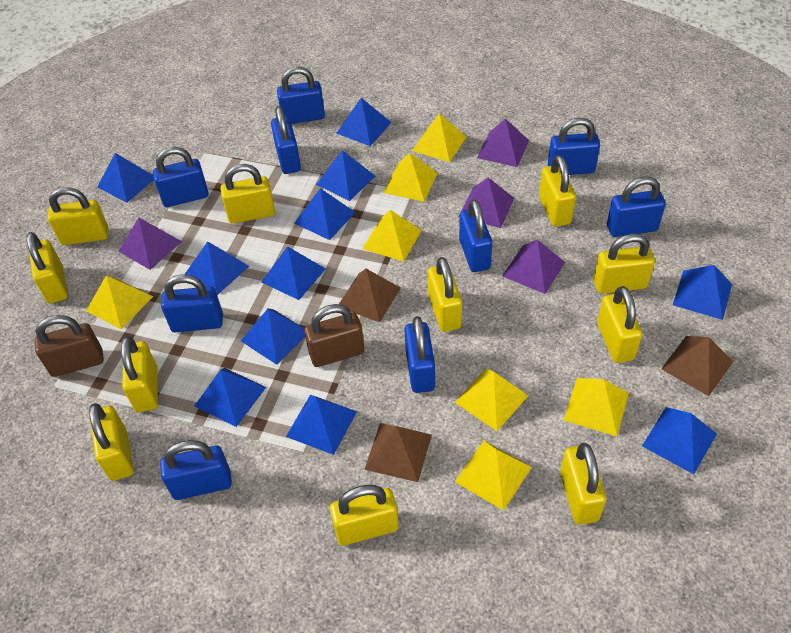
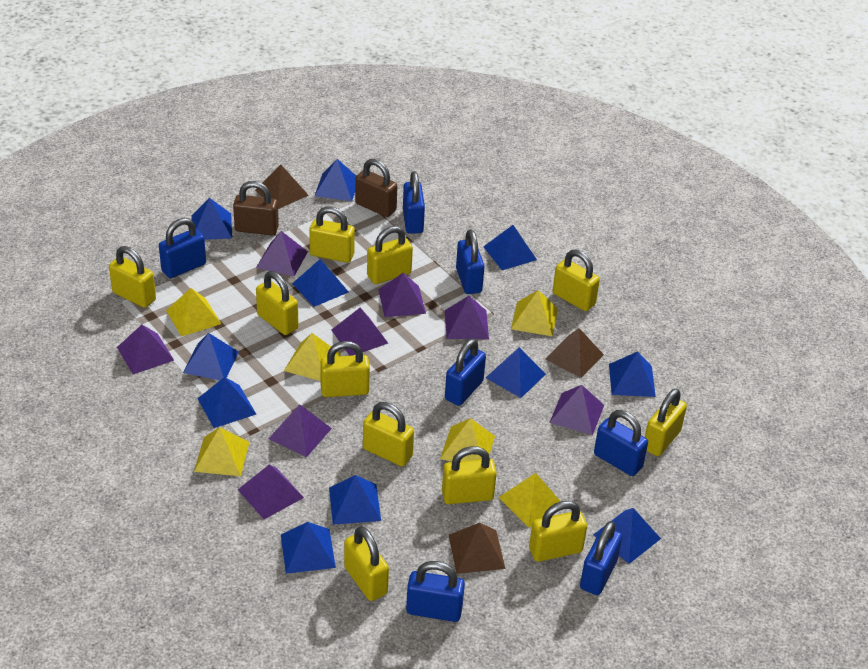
blue padlock: [153,147,209,207] [160,440,232,500] [161,274,223,332] [271,106,301,174] [277,67,325,124] [404,316,435,393] [459,199,492,272] [548,118,600,175] [607,177,666,237] = 9 -> [159,218,206,278] [403,171,425,234] [406,561,465,622] [445,339,486,406] [456,230,485,294] [580,521,622,595] [594,410,648,476] = 7
purple pyramid: [118,217,182,270] [459,178,514,228] [477,119,529,167] [502,240,565,294] = 4 -> [117,325,174,374] [238,464,304,519] [256,231,308,276] [269,404,332,457] [332,308,388,356] [378,273,426,317] [445,296,489,339] [549,385,604,435] = 8
yellow pyramid: [86,275,153,330] [362,210,422,262] [384,153,437,202] [412,113,467,162] [455,368,528,431] [455,441,532,511] [564,378,629,436] = 7 -> [166,288,221,337] [194,427,249,476] [284,333,341,381] [440,418,495,462] [498,473,561,528] [511,290,558,336] = 6

